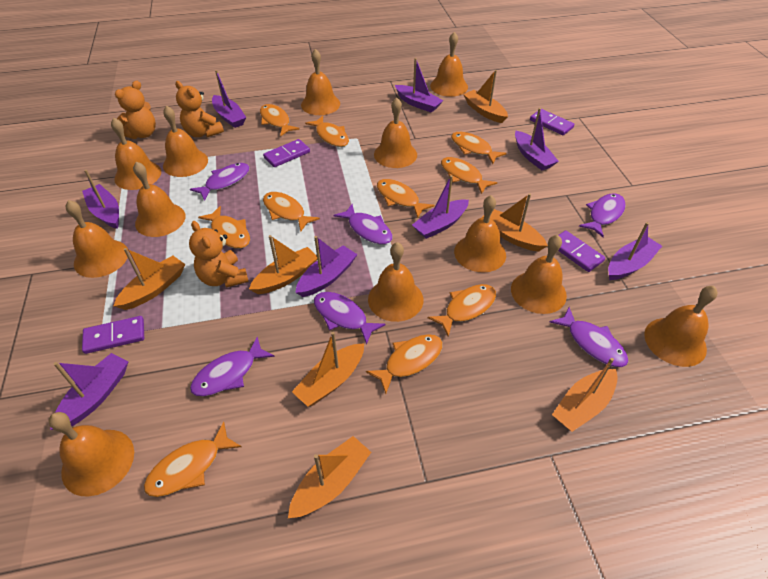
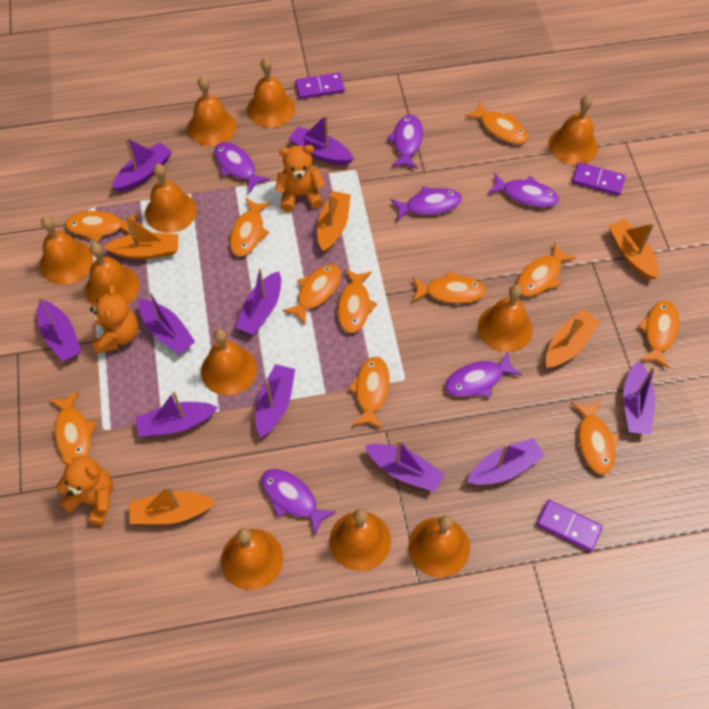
orange bell: [48,412,134,497] [66,200,128,278] [111,118,161,190] [133,162,186,237] [163,106,208,177] [301,49,340,115] [368,242,423,322] [374,97,417,168] [430,32,468,97] [454,195,506,273] [511,235,567,314] [644,286,718,367] = 12 -> [40,216,93,285] [86,242,140,306] [145,164,197,233] [188,76,236,146] [201,329,257,396] [221,528,283,590] [247,57,295,127] [330,508,391,571] [408,515,470,578] [478,284,533,352] [549,95,598,165] = 11
orange boat: [114,248,185,310] [249,235,317,294] [288,436,371,518] [292,332,364,407] [463,70,508,123] [482,193,548,252] [552,358,618,432] = 7 -> [104,215,178,259] [129,486,216,524] [317,191,351,252] [546,310,600,369] [609,219,659,280] = 5
orange fish: [144,421,241,497] [198,206,250,249] [260,104,300,136] [263,192,320,231] [305,116,349,147] [366,334,443,394] [377,179,434,218] [428,284,496,336] [441,157,497,194] [451,132,507,164] = 10 -> [49,391,96,459] [65,211,138,243] [229,198,271,257] [282,264,341,325] [337,269,377,333] [348,357,390,429] [412,271,486,304] [465,102,528,144] [517,243,576,296] [571,400,619,475] [638,301,679,368] = 11
purple boat: [50,353,129,430] [82,170,119,229] [212,70,246,128] [295,236,358,297] [395,58,443,113] [412,175,469,239] [515,108,559,170] [608,222,662,280] = 8 -> [37,297,81,362] [112,138,172,192] [135,392,218,437] [139,292,195,354] [235,268,281,335] [255,364,295,438] [289,115,354,165] [365,439,444,492] [467,438,545,485] [623,361,655,435] = 10
purple domino: [82,316,144,354] [263,139,310,167] [530,109,574,135] [558,230,605,272] = 4 -> [295,73,345,99] [537,500,603,552] [572,162,626,196] = 3

